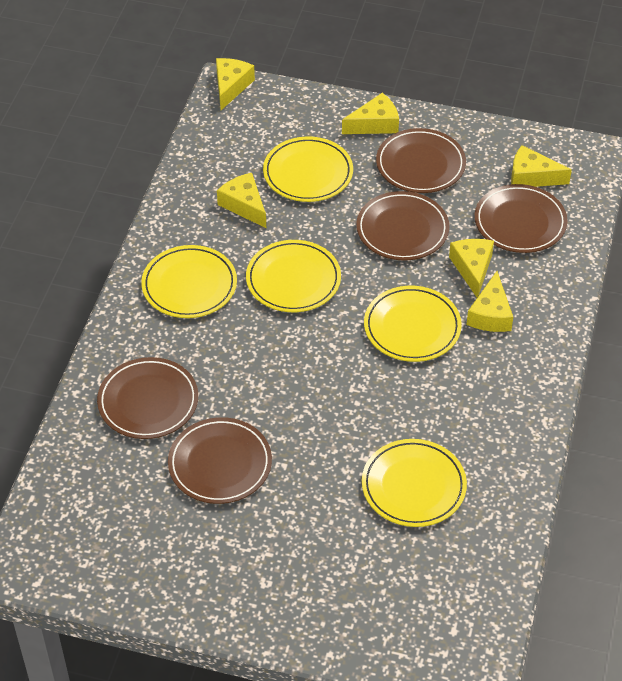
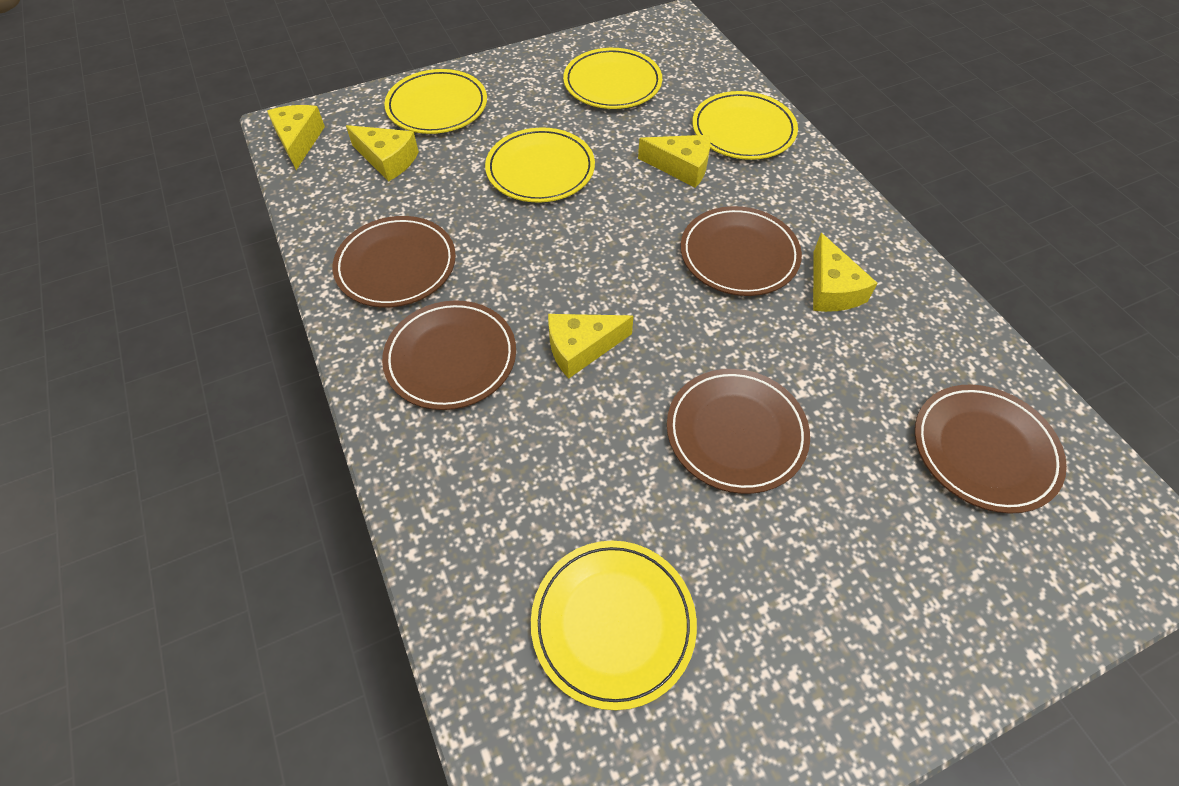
yellow cheese: [216,58,255,110] [217,173,266,228] [342,93,399,134] [449,239,494,298] [466,271,513,332] [511,145,572,187] = 6 -> [267,105,325,170] [346,125,419,182] [548,314,633,379] [638,135,711,188] [813,233,877,312] = 5

